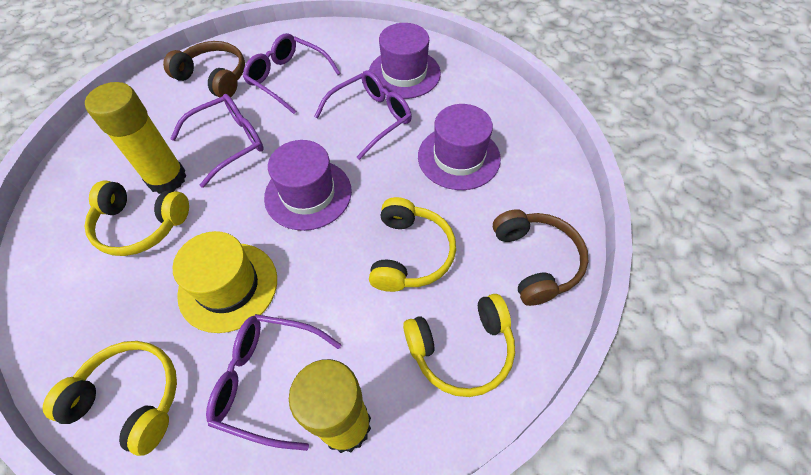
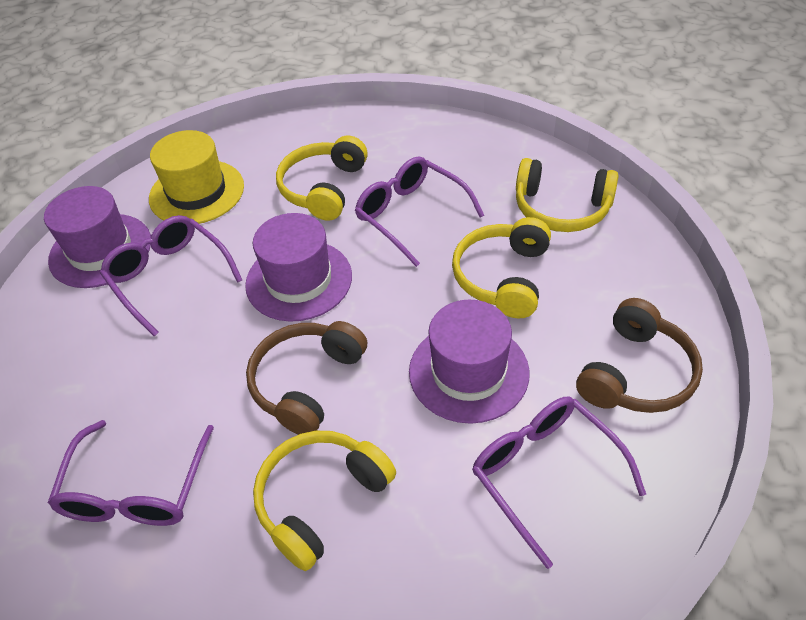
yellow glue stick: [85,82,186,194] [289,359,371,453] = 2 -> none = 0

